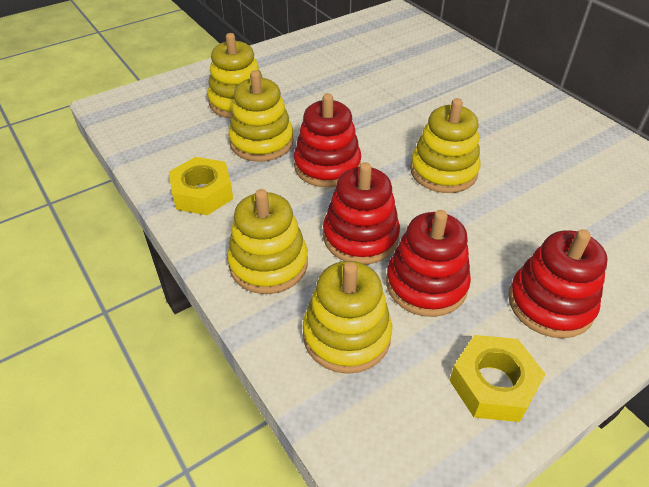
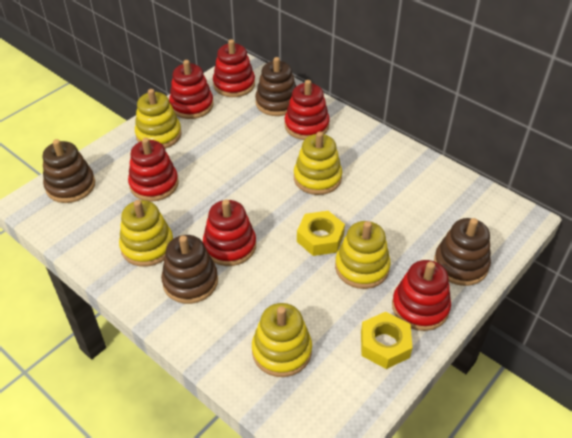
brown stacking toy: none = 0 -> [43,139,95,203] [161,235,218,304] [255,57,296,116] [434,218,491,286] = 4
red stacking toy: [294,93,361,188] [323,162,400,264] [386,210,471,317] [508,229,608,338] = 4 -> [128,138,179,202] [169,60,214,119] [203,199,256,266] [213,39,255,97] [285,80,330,140] [392,260,451,331] = 6

